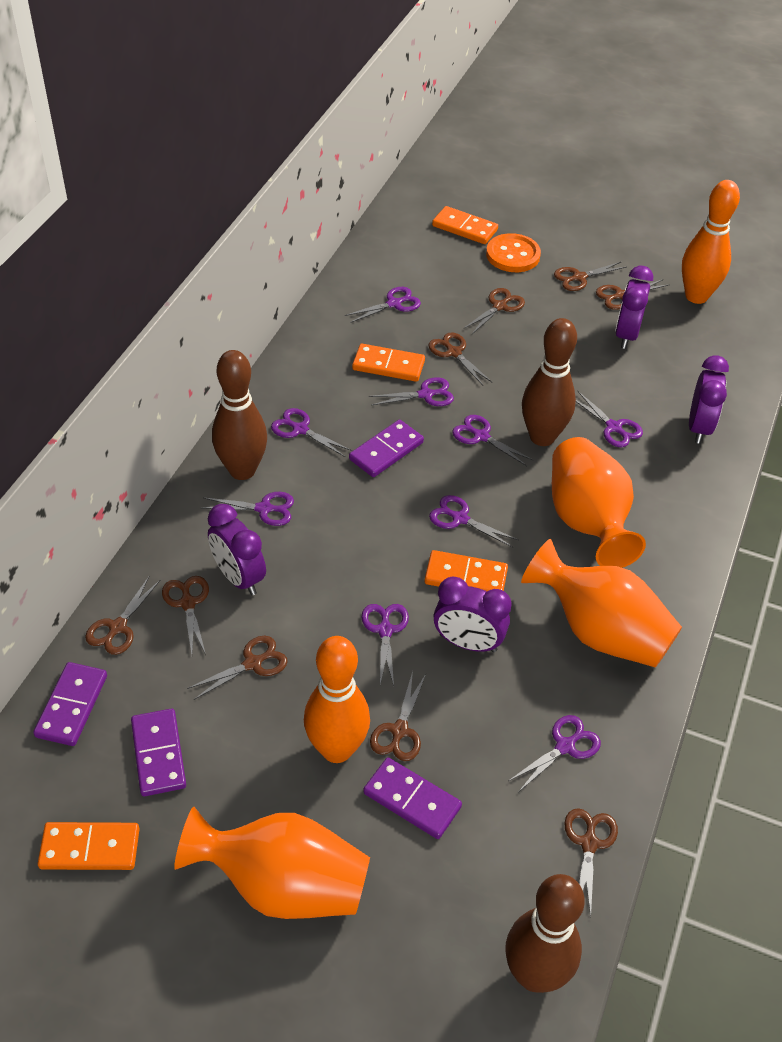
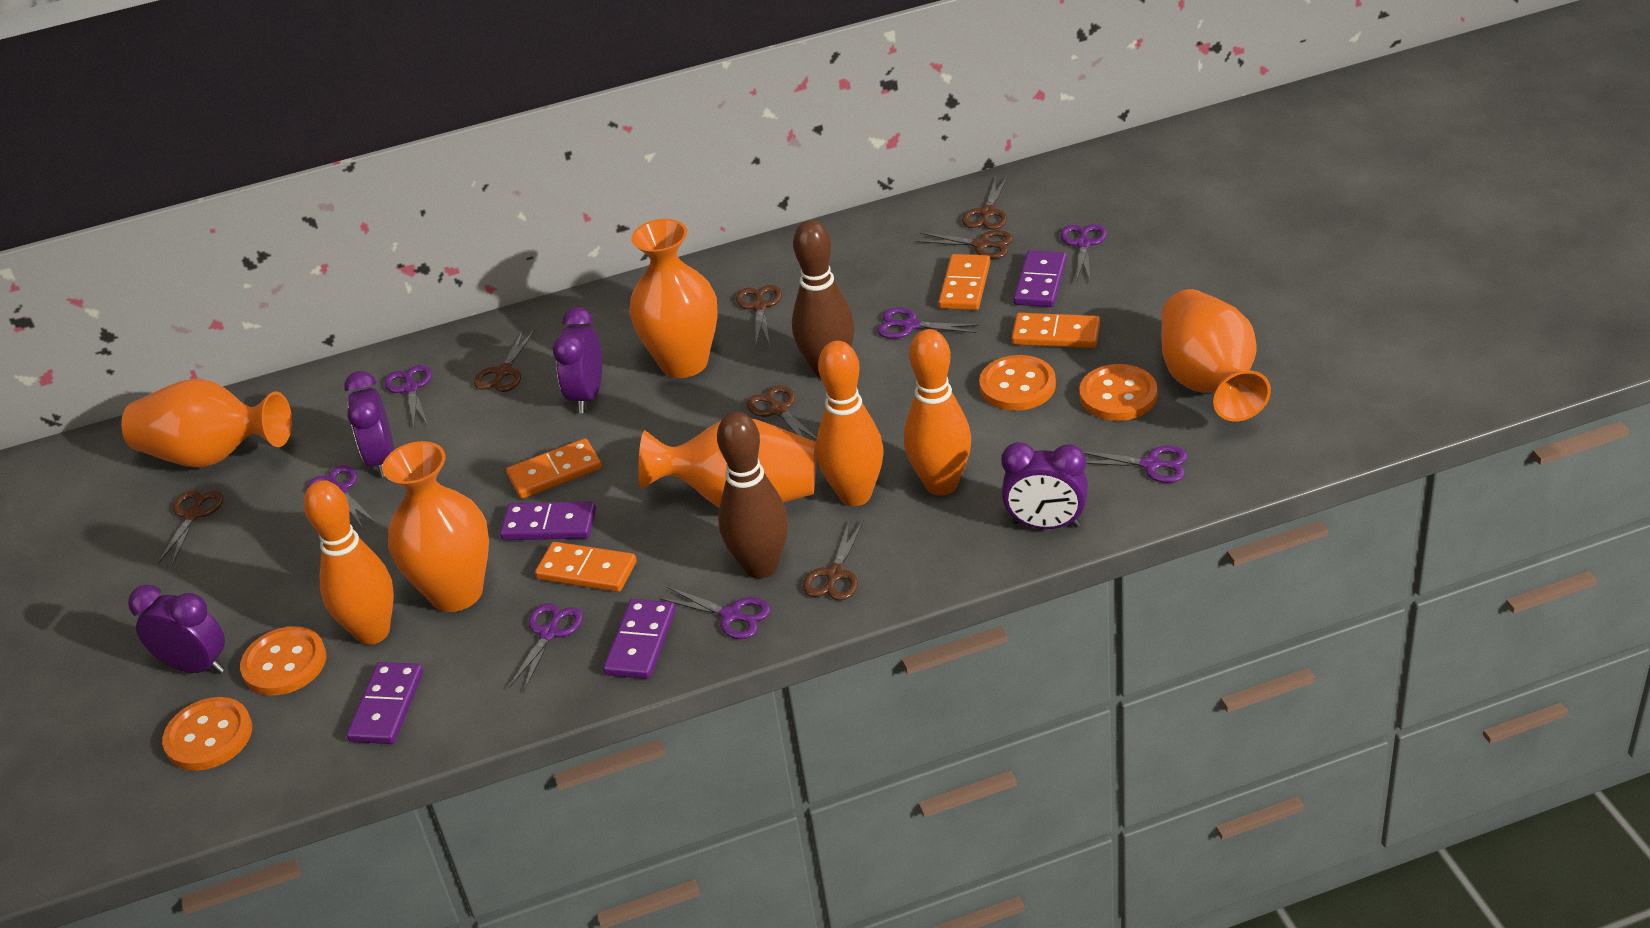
brown bowling pin: [212,350,267,480] [505,874,585,993] [522,318,577,446] = 3 -> [717,411,788,579] [792,220,854,379] = 2
brown scissors: [85,577,161,655] [162,576,209,655] [187,636,288,700] [370,671,426,761] [428,333,492,385] [463,288,525,334] [554,261,626,291] [564,808,618,916] [596,279,670,310] = 9 -> [157,490,223,565] [474,329,536,392] [736,285,782,345] [747,385,817,440] [803,520,864,601] [917,230,1013,259] [962,176,1008,230] = 7
orange bowling pin: [304,636,370,763] [682,180,740,304] = 2 -> [304,480,394,645] [816,341,884,506] [904,329,971,496] = 3
orange button: [486,233,541,272] = 1 -> [162,697,252,771] [240,626,326,696] [979,355,1056,411] [1079,364,1157,421] = 4
orange vase: [174,806,370,919] [521,539,682,667] [552,437,646,568] = 3 -> [121,379,292,468] [382,441,489,612] [629,219,718,378] [638,419,817,508] [1161,289,1271,421] = 5
purple scissors: [202,492,294,526] [271,408,352,457] [345,287,421,323] [361,604,409,686] [369,377,454,406] [429,495,519,548] [452,415,534,466] [508,715,601,791] [576,391,643,448] = 9 -> [308,465,377,529] [385,365,432,426] [508,603,583,693] [659,587,771,639] [877,308,979,339] [1060,224,1107,281] [1083,446,1188,483] = 7

